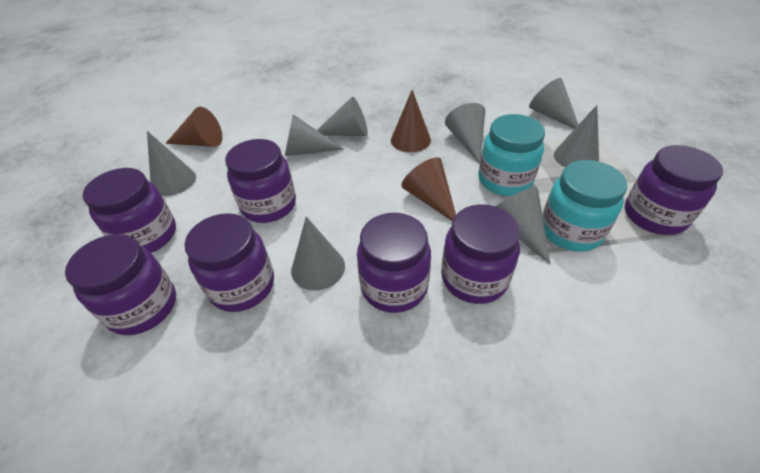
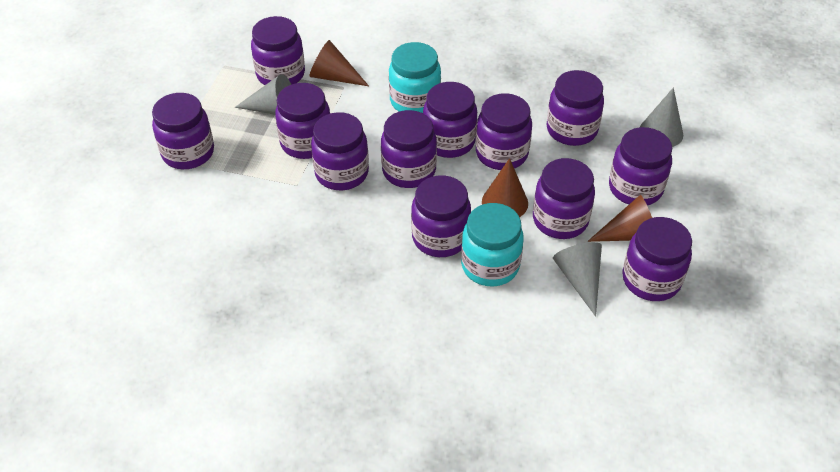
grey cone: [147,131,196,196] [285,114,344,156] [291,217,345,291] [317,97,368,136] [445,103,485,164] [496,188,551,264] [529,78,579,129] [554,105,599,167] = 8 -> [235,74,292,115] [553,242,602,317] [640,88,683,147] = 3
purple jar: [65,234,176,335] [83,168,176,253] [184,213,274,312] [225,139,296,223] [357,213,431,313] [441,204,521,304] [625,145,723,235] = 7 -> [152,93,214,169] [251,16,305,85] [275,83,330,159] [311,112,369,190] [381,110,437,188] [411,176,471,257] [423,82,477,158] [476,93,532,170] [533,158,595,239] [546,70,604,146] [609,127,672,205] [622,217,692,301] = 12

